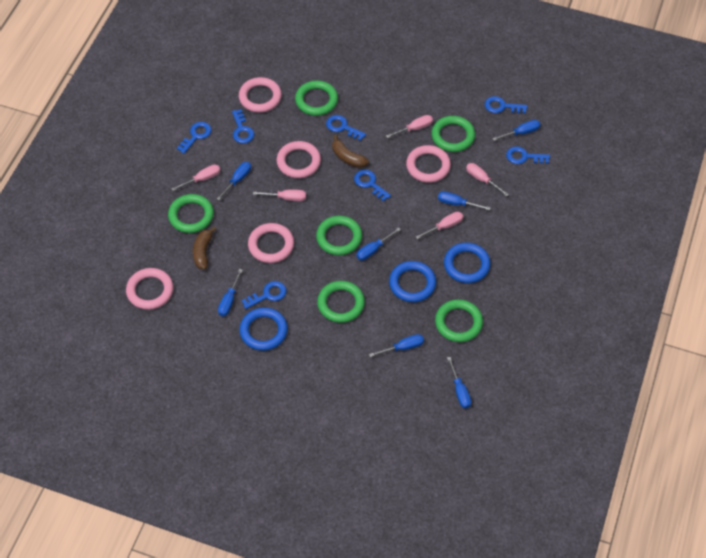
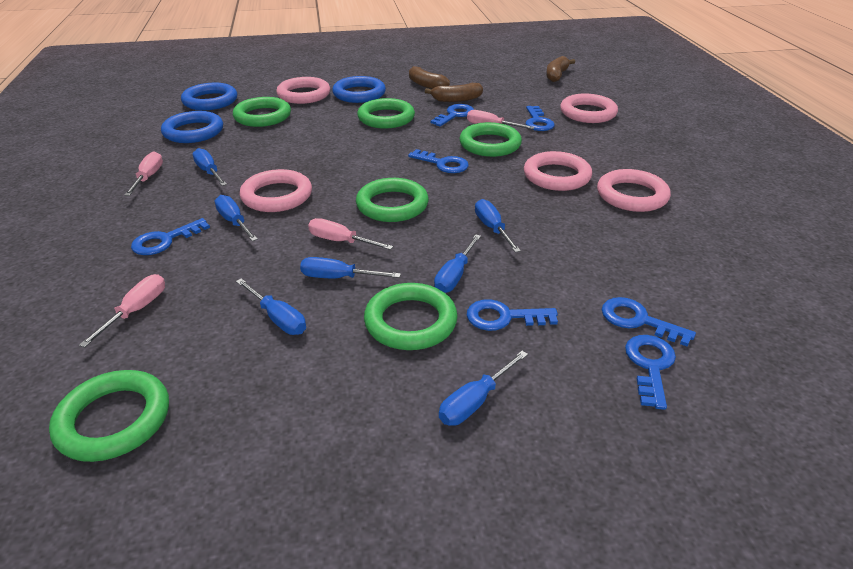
brown banana: [193,226,216,269] [332,135,369,168] = 2 -> [409,66,450,89] [425,83,483,102] [546,56,575,82] = 3
pink screwdriver: [171,165,220,191] [253,189,306,201] [386,115,433,138] [416,212,463,239] [466,163,509,196] = 5 -> [79,274,165,348] [124,152,163,196] [308,218,393,250] [467,110,535,129] = 4

